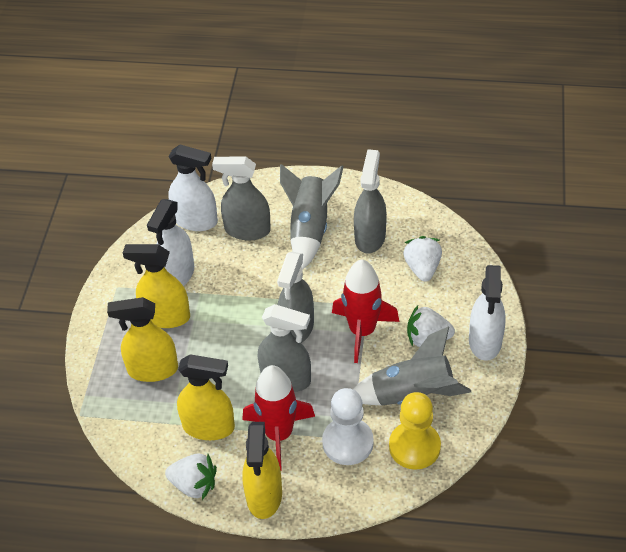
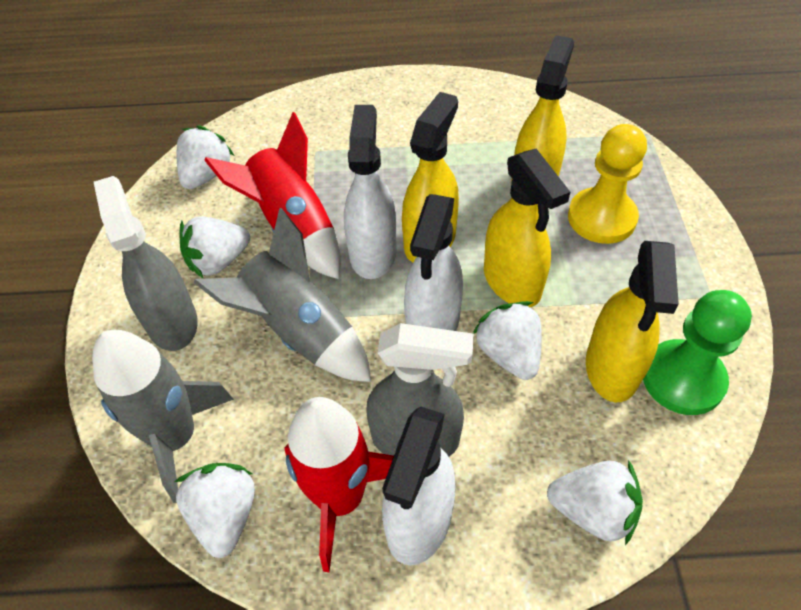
green pawn: none = 0 -> [643,290,752,415] = 1
grey spray bottle: [212,156,271,241] [258,304,311,392] [277,252,314,343] [354,149,387,253] = 4 -> [94,176,198,351] [366,323,474,456] = 2
white pawn: [322,388,374,465] = 1 -> none = 0
white strawberry: [165,453,217,500] [403,236,442,282] [407,305,455,347] = 3 -> [175,463,255,558] [177,125,235,189] [180,216,250,279] [473,301,542,380] [547,460,643,545] = 5

